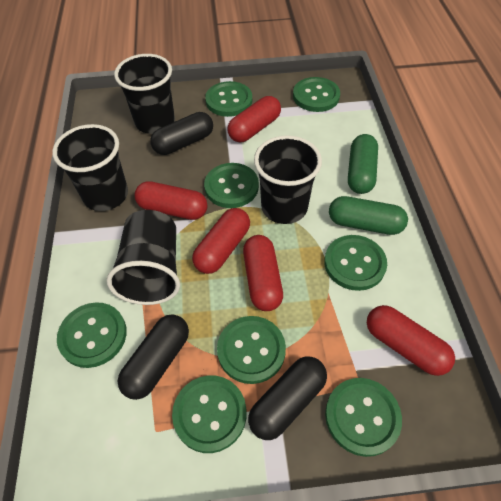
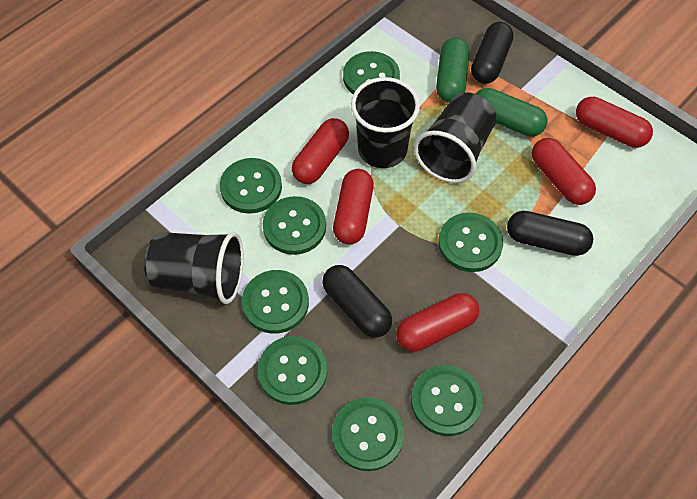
black cup: [52,124,128,211] [107,210,180,305] [114,54,175,134] [254,135,322,224] = 4 -> [144,232,244,304] [351,77,420,168] [414,92,496,183] = 3

